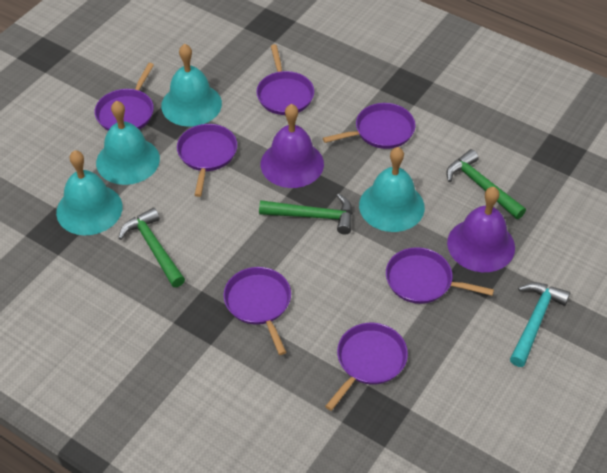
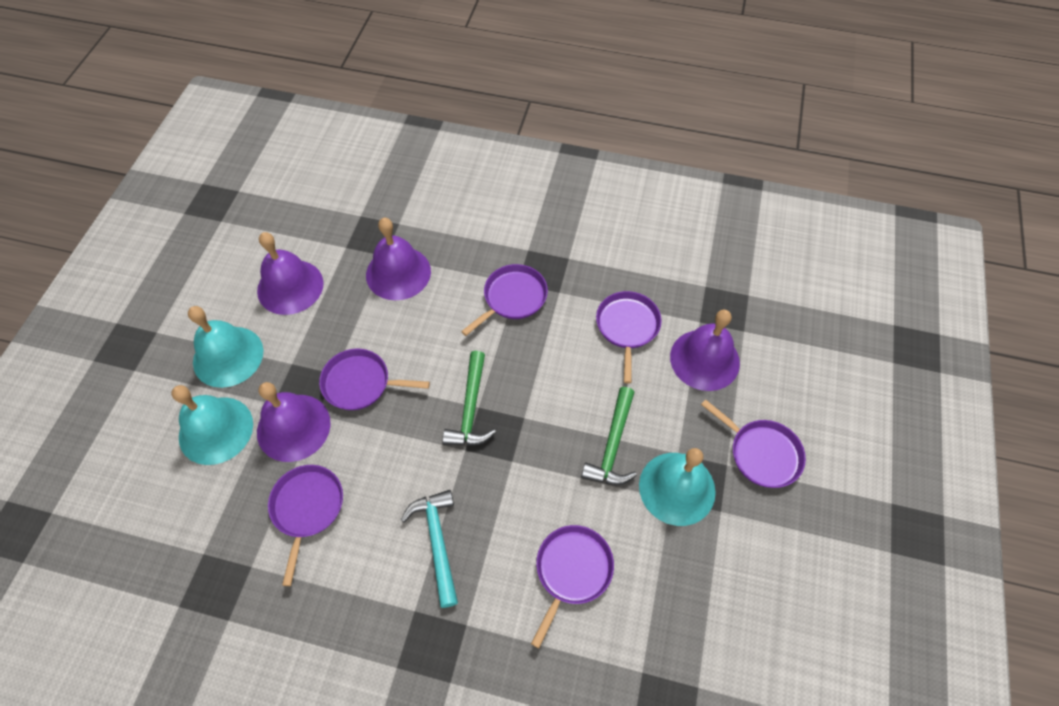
green hammer: [118,208,185,287] [259,194,353,234] [446,149,526,219] = 3 -> [442,351,496,446] [581,387,637,485] = 2
purple bell: [261,104,324,188] [447,187,515,272] = 2 -> [257,232,324,315] [257,382,331,462] [366,218,431,300] [670,309,740,391] = 4
purple pan: [95,63,154,131] [177,124,237,197] [223,267,291,355] [256,44,314,115] [323,103,415,149] [325,323,408,411] [386,247,494,304] = 7 -> [268,465,343,586] [319,349,430,410] [461,264,548,336] [531,525,614,648] [596,291,662,384] [701,399,806,488] = 6
turquoise bell: [56,150,123,235] [96,101,160,185] [161,44,222,127] [359,147,425,232] = 4 -> [171,385,253,465] [188,306,263,388] [639,448,716,526] = 3

